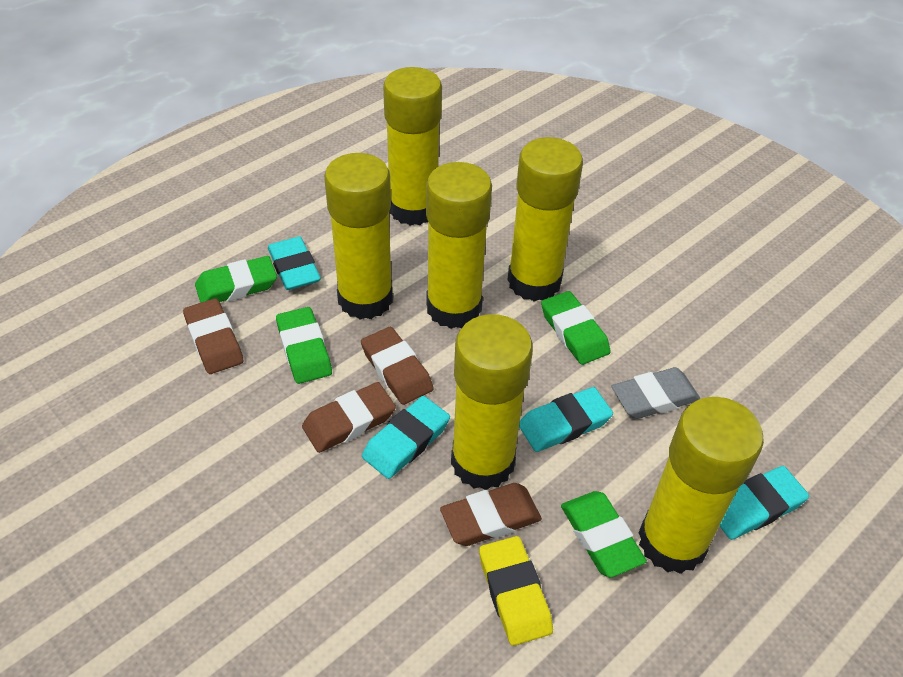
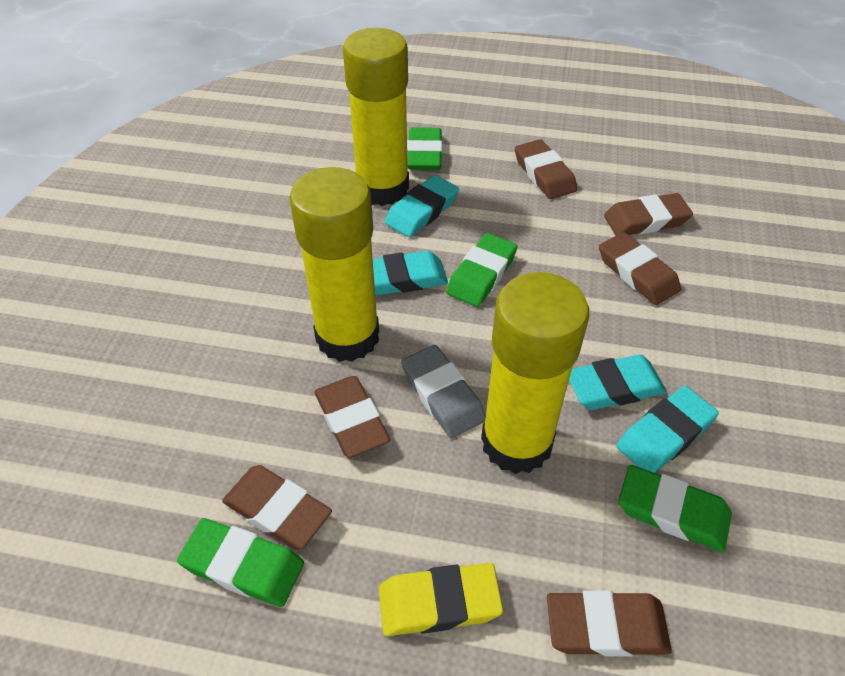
brown eraser: [183,298,243,374] [302,382,396,453] [361,327,434,405] [440,483,542,546] = 4 -> [222,465,332,549] [314,376,390,458] [515,139,577,199] [547,590,672,657] [599,232,681,305] [604,193,693,236] = 6
yellow glue stick: [324,153,393,320] [383,67,442,226] [426,162,492,329] [451,314,533,490] [507,137,583,302] [639,397,764,574] = 6 -> [289,167,379,362] [343,28,409,206] [481,272,589,474] = 3

